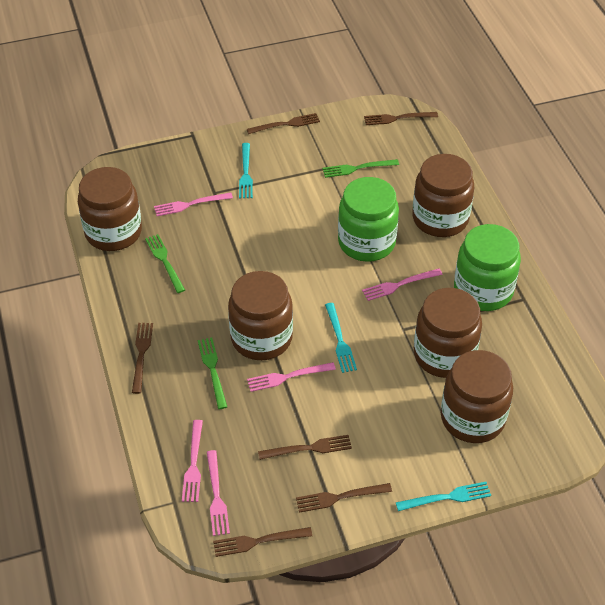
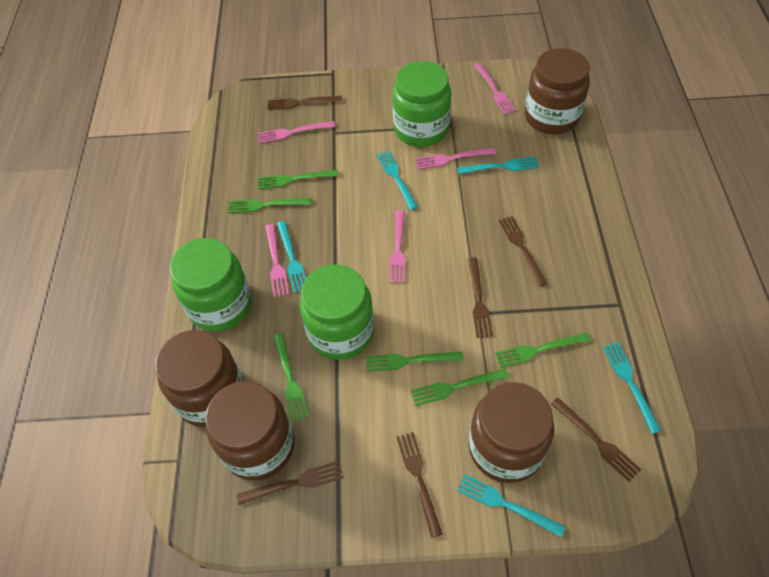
brown jar: [78,167,142,251] [228,271,293,360] [412,154,474,237] [414,288,482,378] [441,350,513,443] = 5 -> [155,330,244,427] [205,381,295,480] [469,382,554,483] [525,48,590,134] = 4
green fork: [145,234,185,293] [198,337,227,409] [322,159,399,178] = 3 -> [228,198,312,213] [258,170,339,189] [274,333,309,422] [366,352,464,372] [411,368,509,406] [495,332,591,368] = 6
green jar: [338,177,399,262] [454,224,521,311] = 2 -> [170,238,252,332] [300,264,374,360] [392,61,452,147] = 3
turquoise fork: [239,143,253,198] [325,303,357,373] [396,482,491,511] = 3 -> [277,221,306,293] [376,150,418,210] [457,157,539,174] [457,474,565,537] [603,342,661,434] = 5

